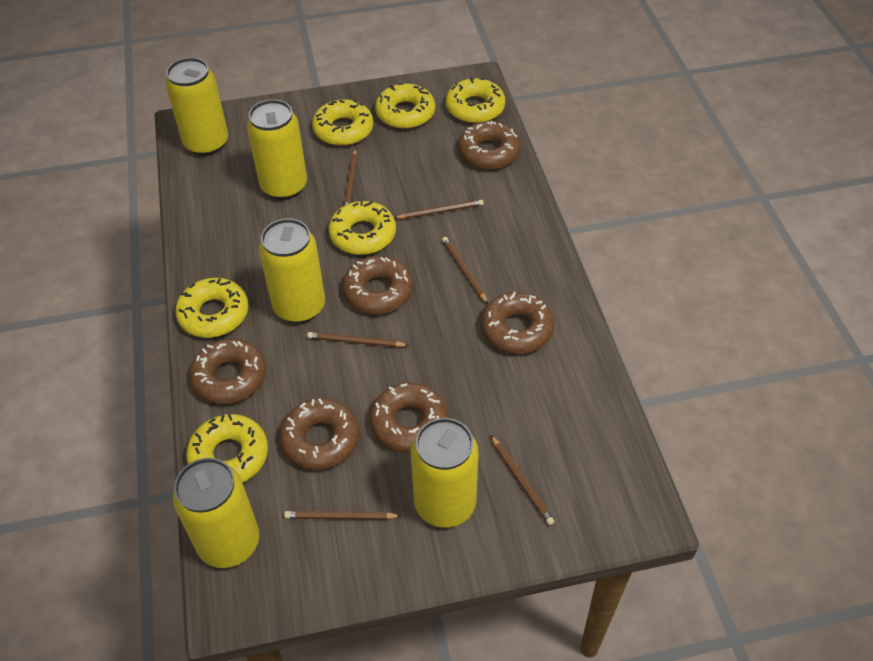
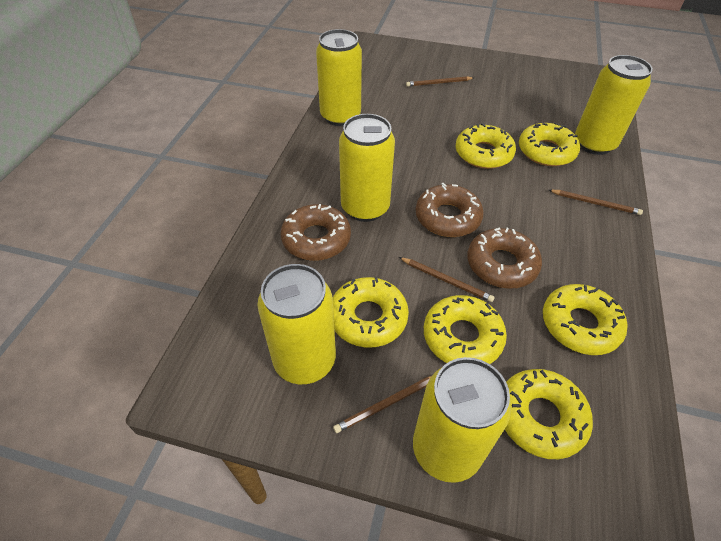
brown donut: [189,338,266,404] [279,398,359,470] [342,256,413,314] [370,382,448,453] [458,121,521,169] [481,292,554,354] = 6 -> [281,204,351,261] [416,183,484,237] [467,228,542,289] = 3
brown pencil: [284,511,401,520] [307,332,409,347] [344,148,357,206] [394,200,484,219] [442,237,488,304] [491,435,554,525] = 6 -> [333,376,431,433] [399,257,495,302] [406,76,474,87] [549,190,643,215] = 4

